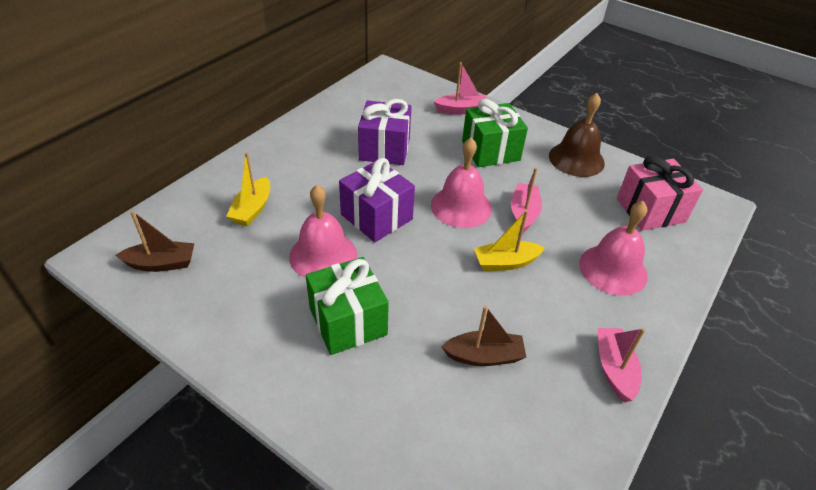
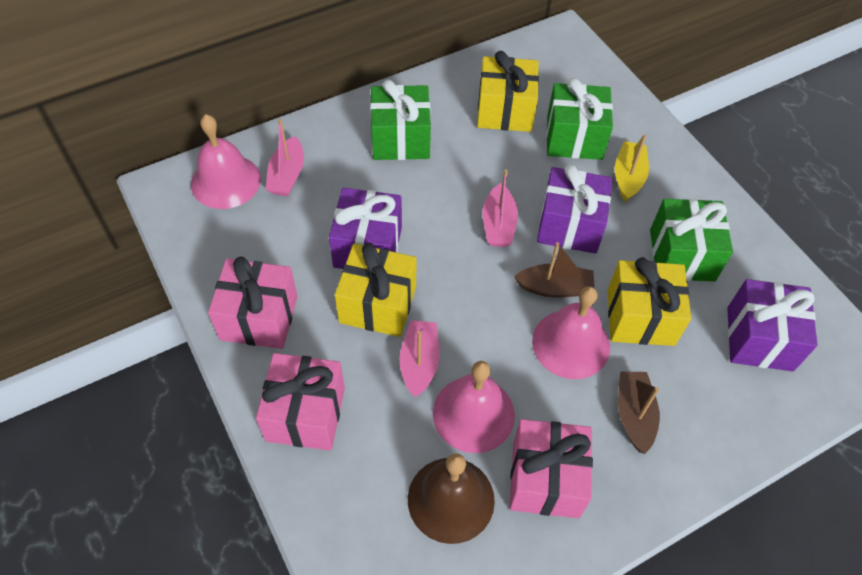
green gift: [306,257,389,355] [462,99,528,167] = 2 -> [370,80,431,160] [546,78,613,160] [650,199,733,281] = 3
pink gift: [617,156,703,231] = 1 -> [208,256,298,349] [256,353,345,450] [509,419,593,518] = 3
purple gift: [339,158,415,242] [358,99,412,165] = 2 -> [329,188,402,269] [537,164,613,254] [727,279,818,371] = 3
yellow boat: [226,152,270,226] [474,210,545,271] = 2 -> [615,134,649,202] = 1
yellow gift: none = 0 -> [335,243,416,337] [477,51,539,132] [608,257,691,346] = 3

